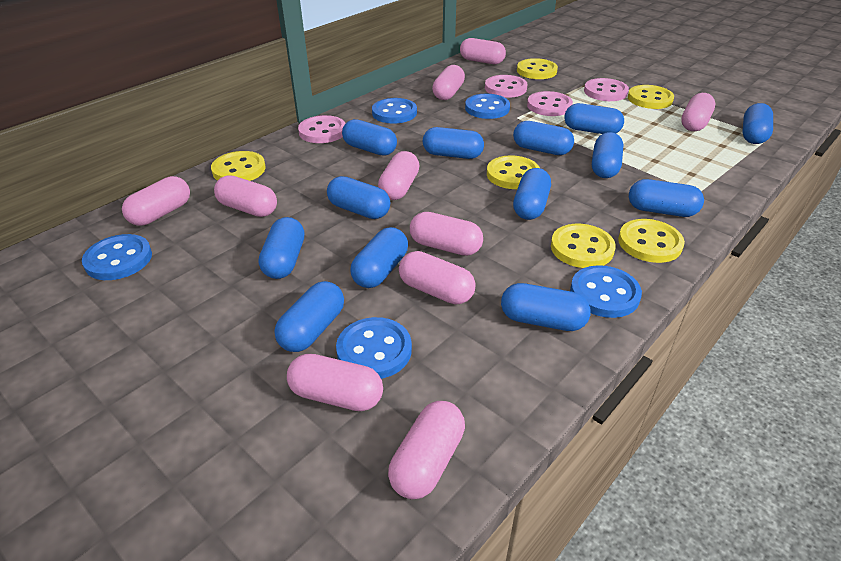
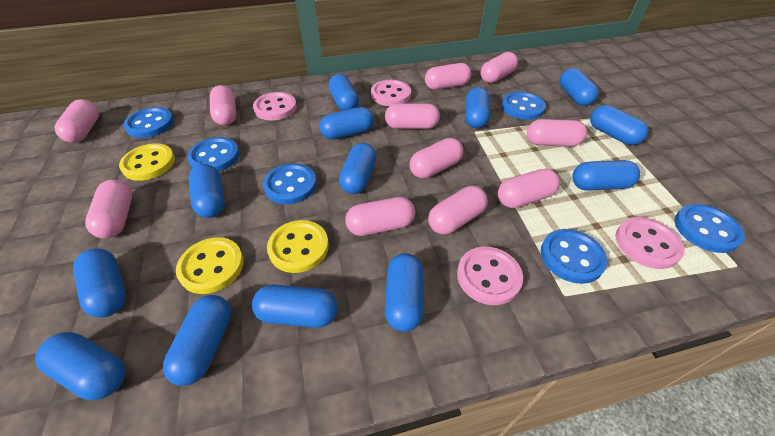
blue button: [82,234,152,280] [336,317,412,379] [372,98,417,124] [465,94,510,119] [570,265,642,318] = 5 -> [124,107,174,138] [187,137,240,172] [263,163,317,204] [502,91,546,120] [541,229,608,284] [674,204,745,253] = 6
pink capsule: [122,176,190,226] [214,175,277,217] [287,354,383,411] [378,151,420,200] [388,401,465,499] [399,251,475,304] [410,212,483,256] [432,65,465,100] [460,38,506,64] [681,93,715,131] = 10 -> [55,99,99,143] [85,180,132,238] [210,85,236,126] [345,197,415,236] [385,103,440,129] [409,138,463,178] [425,63,471,90] [428,186,488,234] [480,52,518,83] [498,169,560,208] [527,119,587,147] = 11
yellow button: [211,151,266,181] [487,155,540,189] [517,58,558,79] [551,224,616,268] [618,219,685,263] [628,85,674,109] = 6 -> [119,143,175,181] [176,237,244,294] [267,220,329,273] = 3

